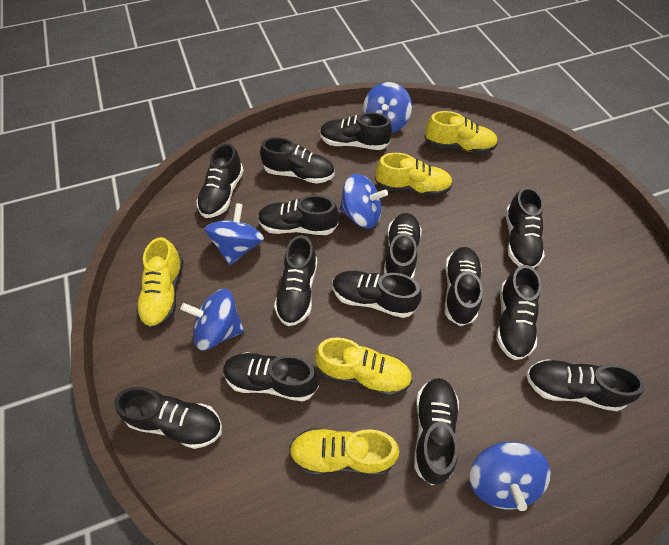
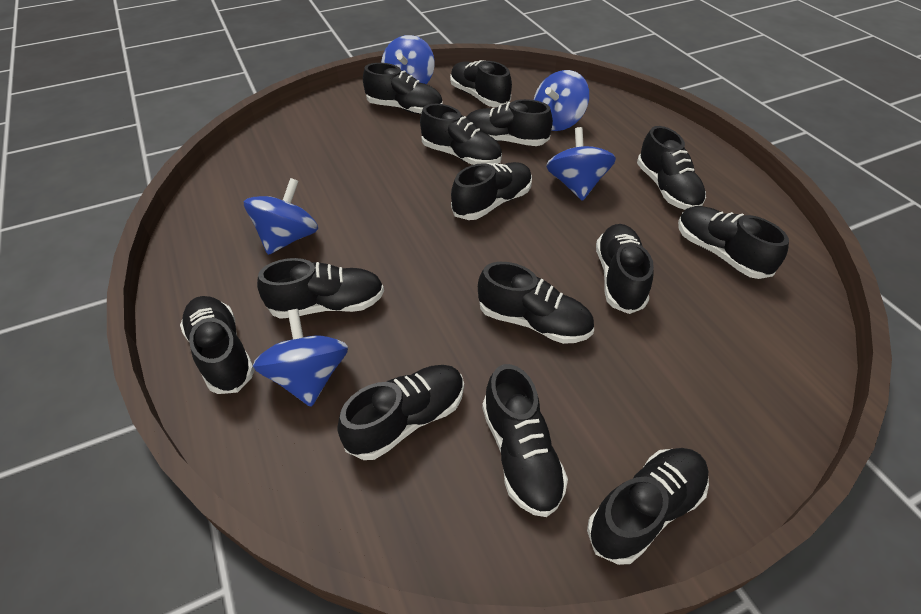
yellow shoe: [136,237,184,329] [289,428,400,475] [315,337,412,396] [375,153,453,196] [424,111,498,154] = 5 -> none = 0

